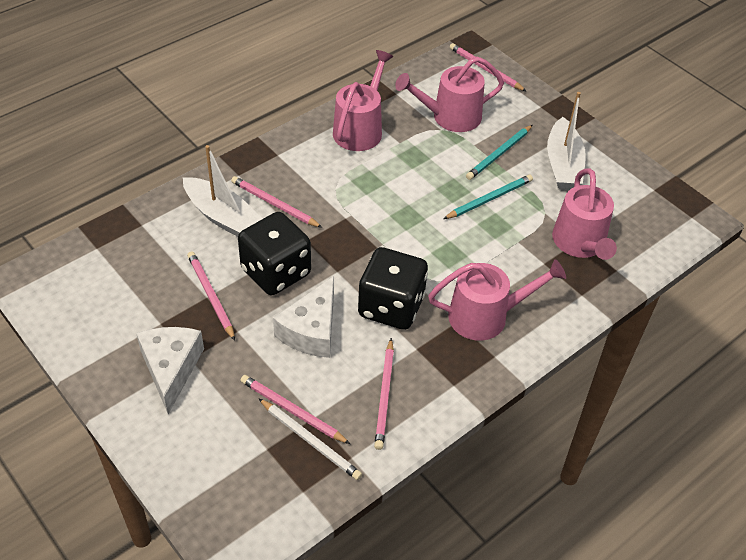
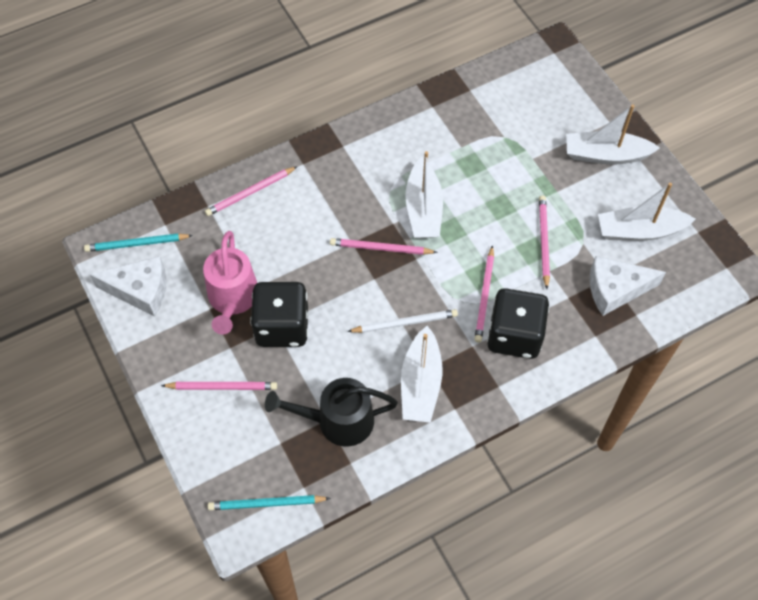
black watering can: none = 0 -> [265,378,398,447] = 1
pink watering can: [333,50,393,151] [395,57,504,132] [428,259,566,341] [552,168,617,260] = 4 -> [203,231,257,335] = 1
white boat: [183,145,263,237] [547,92,586,189] = 2 -> [401,326,442,423] [405,151,443,238] [566,104,660,164] [598,183,696,241] = 4

